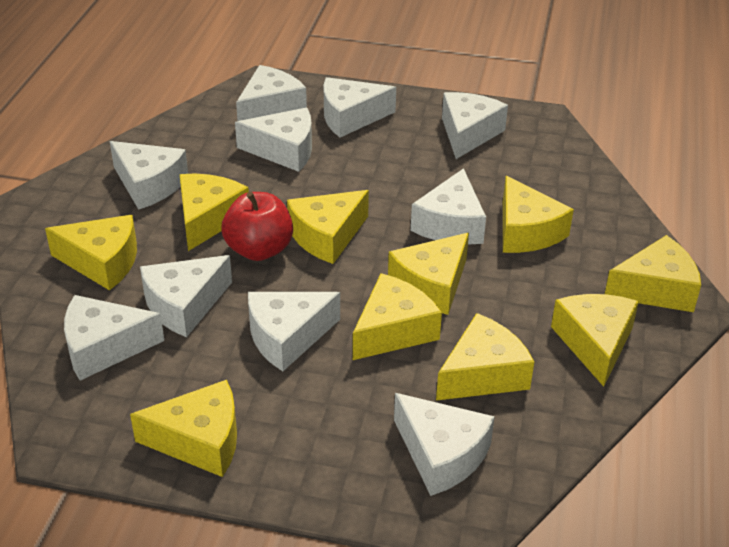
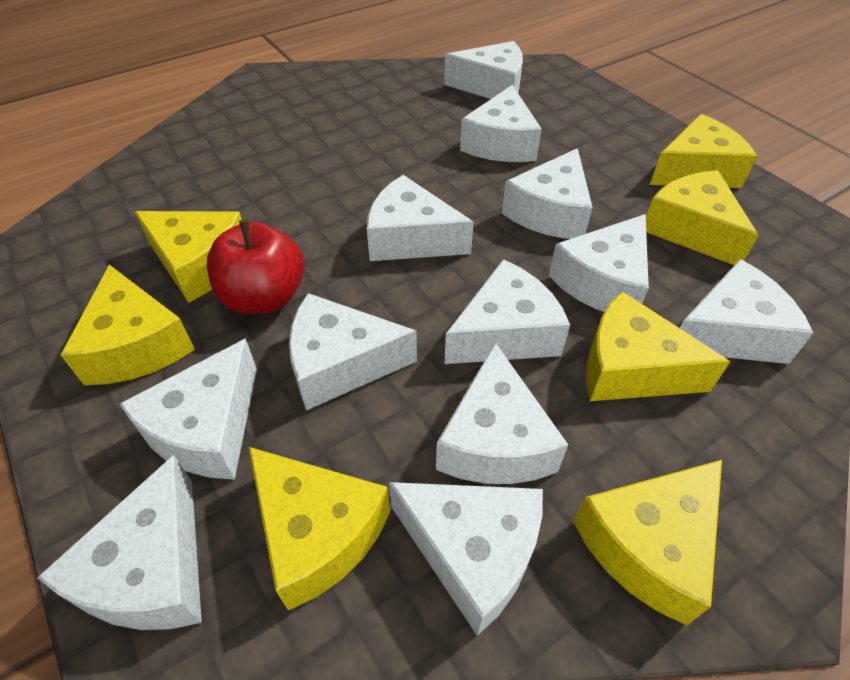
white cheese: [64,295,164,381] [110,141,188,210] [140,255,232,337] [235,108,312,172] [236,65,307,121] [248,292,340,371] [324,77,396,137] [394,393,495,496] [411,168,486,245] [442,92,508,159] = 10 -> [37,455,202,630] [119,338,257,480] [289,293,417,410] [367,175,474,261] [389,482,543,636] [436,343,568,484] [444,41,523,99] [445,259,570,364] [460,85,542,162] [502,148,593,239] [549,214,649,312] [680,259,813,364] = 12
yellow cheese: [45,215,137,291] [130,380,237,477] [180,174,249,251] [287,190,369,264] [353,273,442,360] [388,233,469,315] [436,313,534,401] [503,176,574,253] [551,294,639,387] [605,235,701,312] = 10 -> [61,265,195,385] [134,211,242,303] [249,447,390,610] [573,460,722,625] [586,291,730,401] [646,170,759,265] [650,114,757,188] = 7

